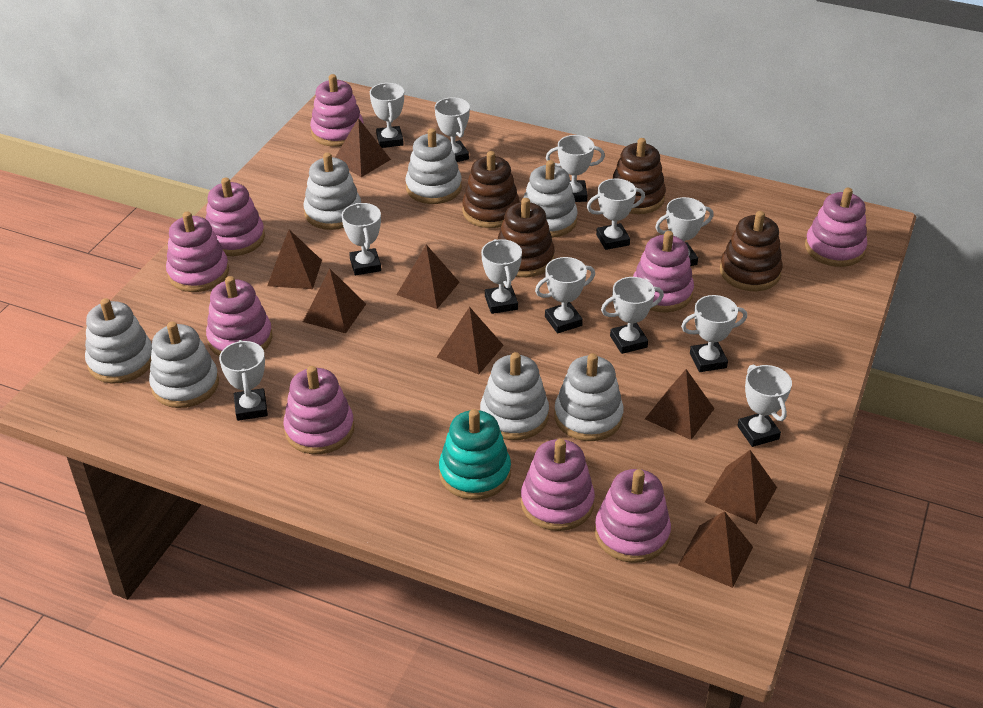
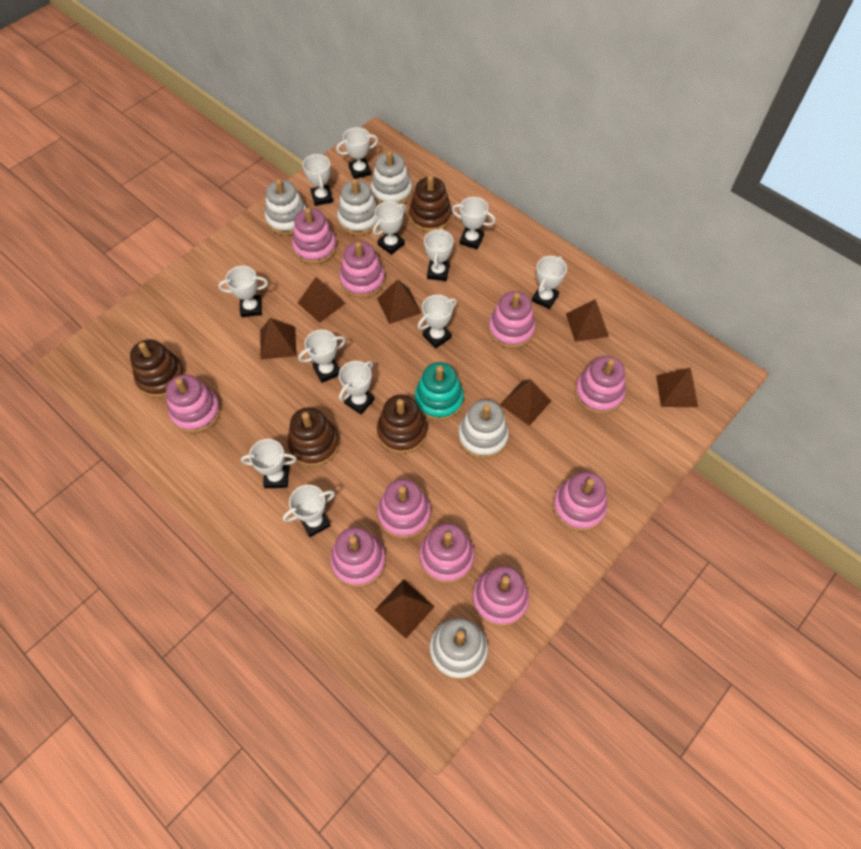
brown pyramid: [267,229,322,289] [303,269,366,333] [335,118,391,177] [397,245,460,309] [436,307,504,374] [645,369,715,440] [678,511,753,588] [705,450,777,524] = 8 -> [260,318,297,360] [298,277,346,323] [375,579,434,639] [377,279,421,324] [500,380,551,426] [566,299,609,342] [656,368,698,407] = 7
pink stacking toy: [166,212,229,292] [205,178,265,256] [206,276,273,356] [283,366,354,454] [310,74,364,147] [521,439,595,531] [595,469,671,563] [633,231,694,312] [805,188,867,267] = 9 -> [166,374,221,433] [292,208,337,264] [330,527,386,588] [340,242,385,298] [377,479,431,539] [420,523,474,584] [472,566,529,627] [488,291,536,349] [553,472,607,532] [575,356,625,414] = 10
white stacking toy: [85,298,152,383] [149,322,219,408] [303,153,361,230] [406,128,462,204] [480,352,549,440] [523,160,578,238] [554,353,624,441] = 7 -> [265,179,306,236] [337,179,378,236] [371,151,412,204] [430,618,488,680] [458,400,509,459] = 5

